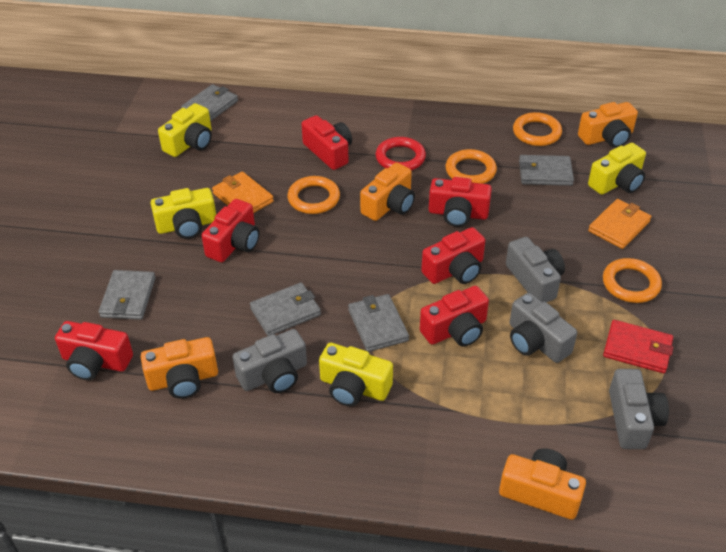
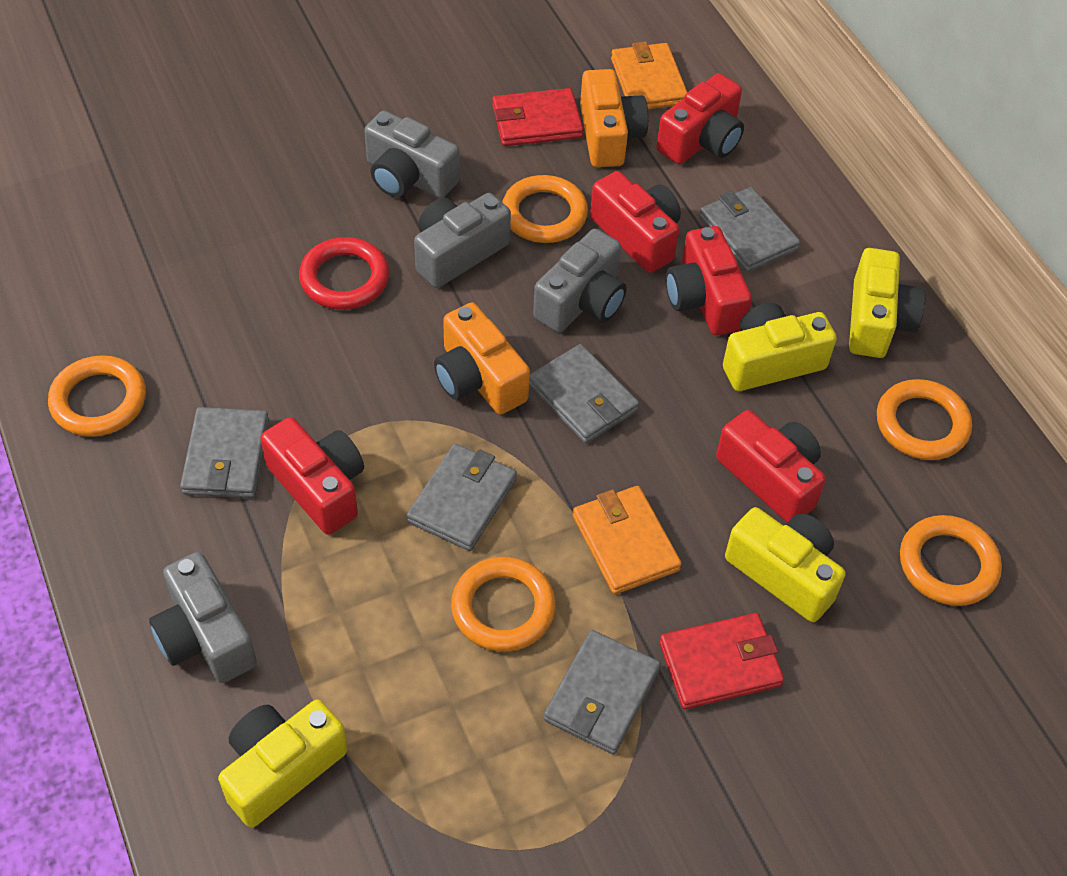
orange camera: [141,337,218,399] [360,163,415,221] [499,448,586,520] [578,102,638,148] = 4 -> [434,302,530,415] [580,69,648,167] = 2
orange ring: [287,176,340,214] [446,149,497,184] [513,112,562,146] [603,258,662,303] = 4 -> [48,355,146,437] [451,557,556,652] [502,175,588,243] [877,379,972,460] [900,515,1002,606] = 5
red camera: [55,321,133,380] [202,199,259,262] [302,115,352,170] [420,286,489,347] [421,227,485,284] [429,177,492,227] = 6 -> [260,417,364,535] [590,171,681,273] [656,73,744,164] [666,226,752,335] [716,410,826,523] = 5
red wallet: [603,320,674,373] = 1 -> [492,88,583,146] [659,613,784,709] = 2

